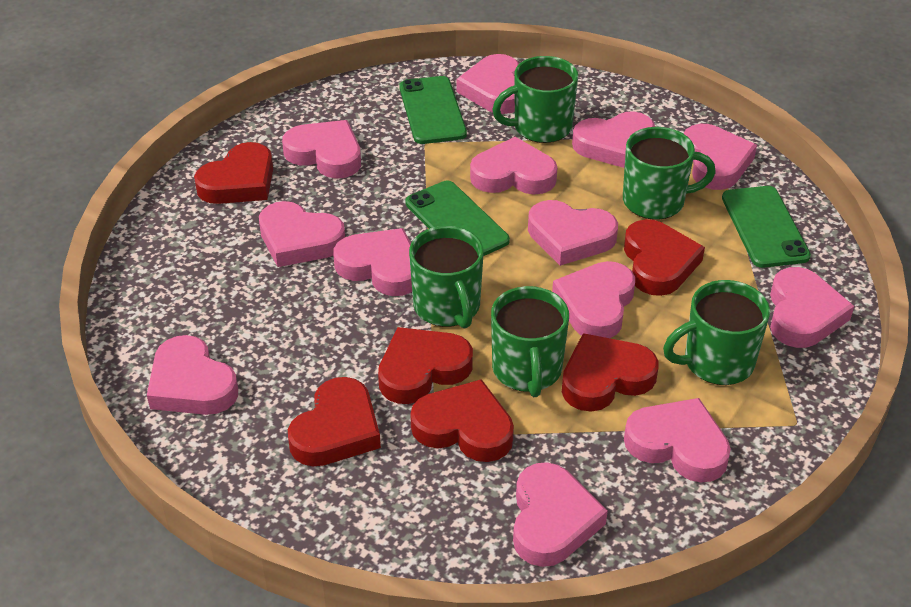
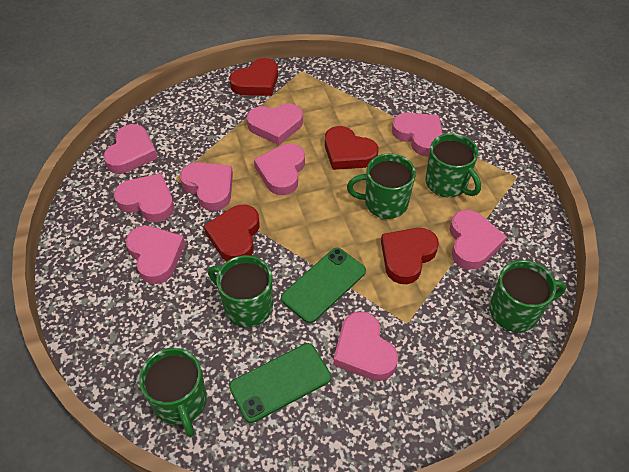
green phone: [399,76,467,144] [406,181,510,256] [722,186,811,268] = 3 -> [229,343,331,423] [281,248,366,323] = 2
pink heart: [147,335,238,415] [259,201,345,267] [282,120,361,179] [333,228,412,296] [456,54,519,114] [470,137,557,195] [513,462,608,567] [528,200,618,266] [552,261,635,338] [572,111,655,168] [624,398,731,482] [683,124,757,190] [770,267,854,348] = 13 -> [103,124,158,174] [114,173,174,222] [126,226,185,284] [180,162,233,211] [247,104,303,145] [254,144,305,195] [333,311,398,381] [392,113,443,157] [449,210,506,270] = 9
red heart: [194,142,273,204] [288,377,381,466] [378,327,473,404] [410,379,514,462] [562,333,659,411] [624,219,705,296] = 6 -> [204,205,260,262] [229,58,278,96] [325,126,378,170] [381,228,439,284] = 4

